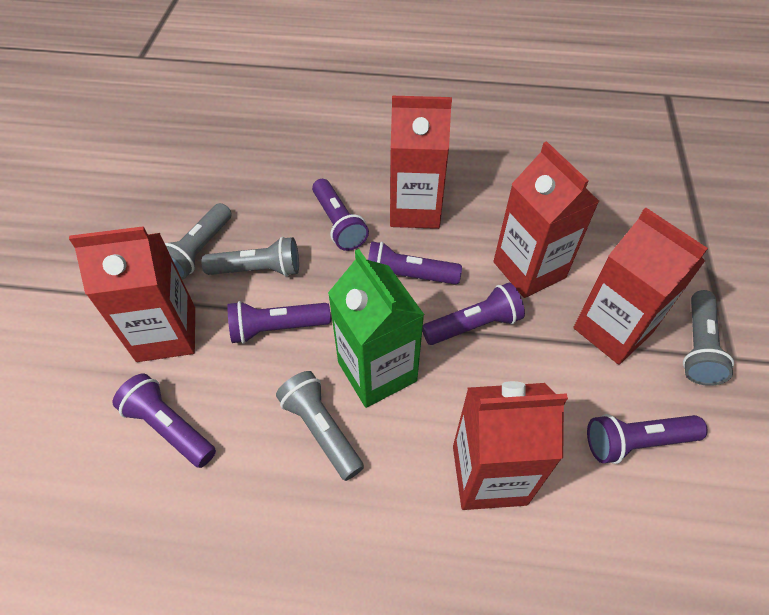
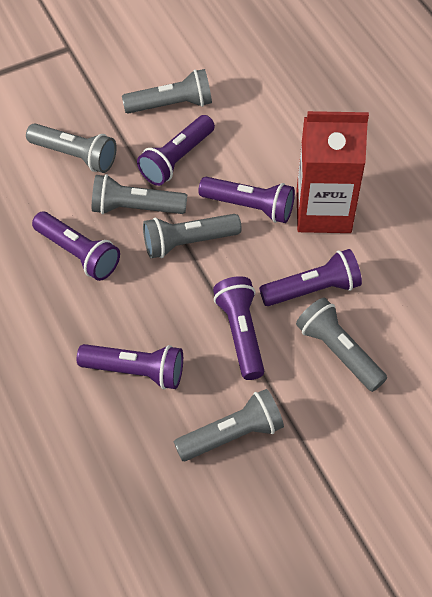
green carton: [328,249,424,408] = 1 -> none = 0
grey flashlight: [165,203,232,280] [202,237,299,277] [276,371,364,481] [683,290,734,386] = 4 -> [26,123,117,173] [92,174,187,214] [122,69,212,114] [143,214,242,258] [174,389,284,461] [296,298,387,392] = 6
red carton: [69,226,195,362] [390,96,452,229] [453,381,568,510] [493,141,599,298] [573,208,708,365] = 5 -> [296,111,369,233] = 1

